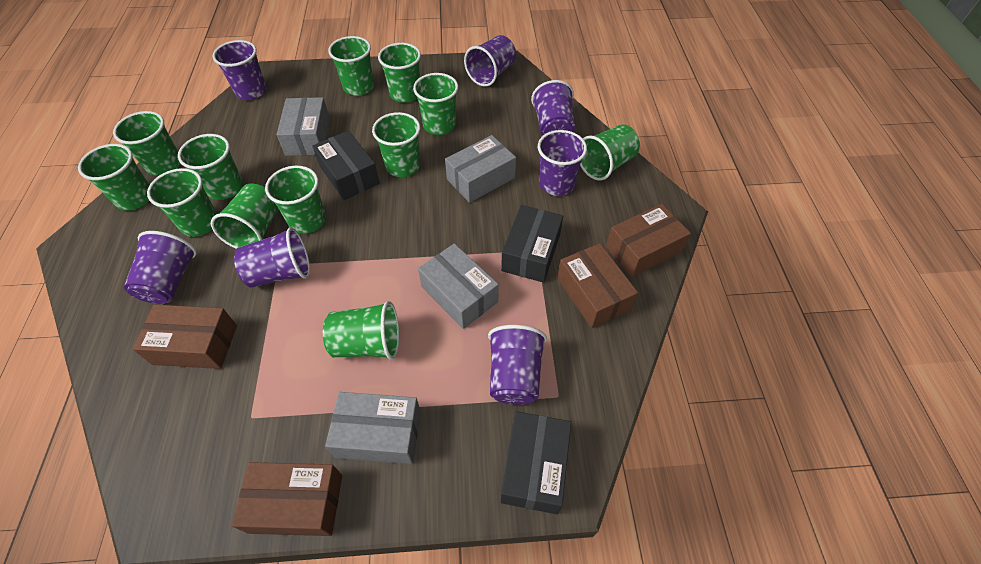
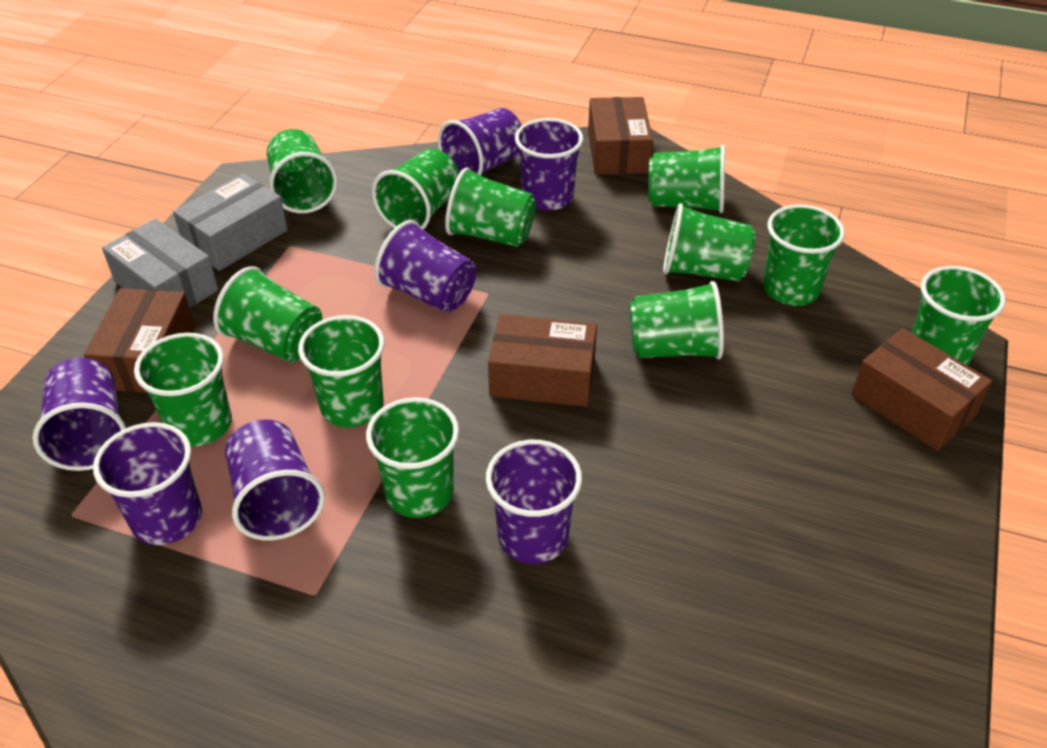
black box: [312,130,380,200] [501,205,563,283] [501,411,571,514] = 3 -> none = 0
grey box: [276,97,330,156] [325,392,421,464] [418,243,499,329] [445,135,516,203] = 4 -> [102,219,218,308] [173,173,288,271] = 2

